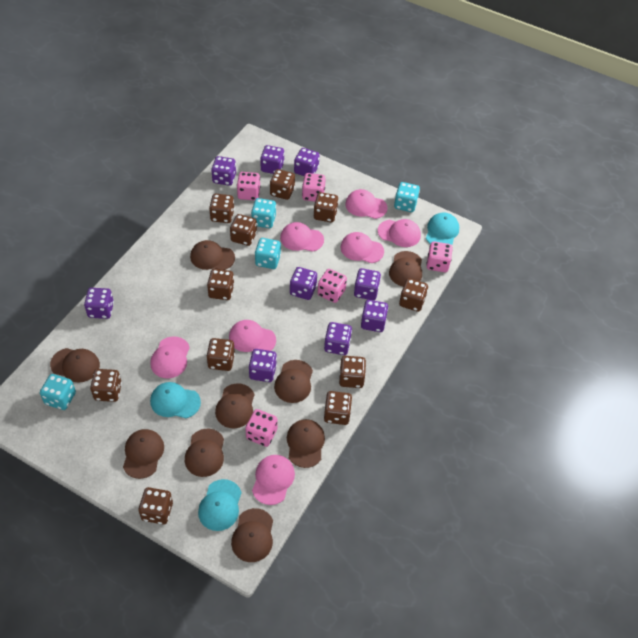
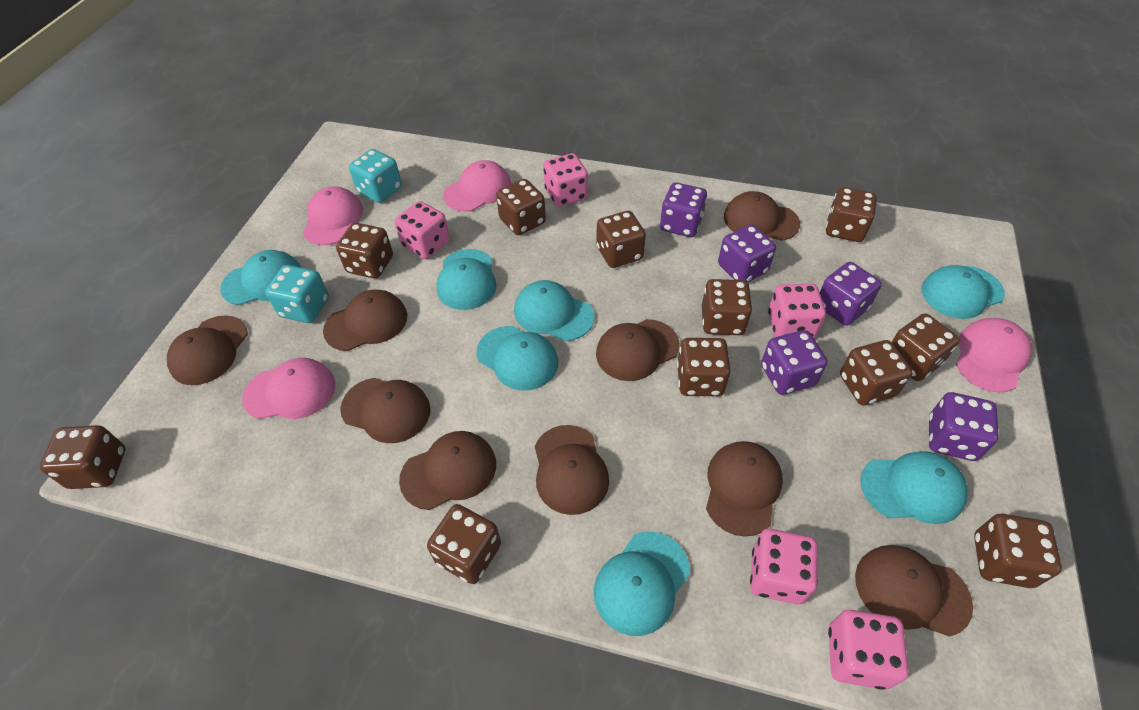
pink cap: [150,336,190,378] [229,320,276,352] [252,455,295,505] [280,222,324,252] [341,232,384,263] [345,189,388,219] [378,219,421,247] = 7 -> [242,358,335,419] [303,186,363,245] [443,160,511,212] [956,318,1032,393] = 4
purple dice: [84,288,114,319] [211,156,236,186] [249,349,277,382] [260,145,284,174] [290,267,317,300] [294,148,320,176] [324,322,352,355] [354,268,381,300] [361,300,388,332] = 9 -> [660,182,707,237] [718,224,776,282] [761,330,827,395] [820,262,882,326] [929,392,999,461] = 5
turquoise cap: [150,382,201,418] [198,479,242,531] [426,213,459,245] = 3 -> [220,250,301,305] [437,249,497,310] [477,326,558,390] [514,280,594,341] [594,532,690,636] [860,451,968,524] [922,265,1005,319] = 7
turquoise dice: [40,374,76,410] [251,198,276,228] [255,238,281,269] [394,182,420,212] = 4 -> [265,265,329,323] [349,149,402,203] = 2

